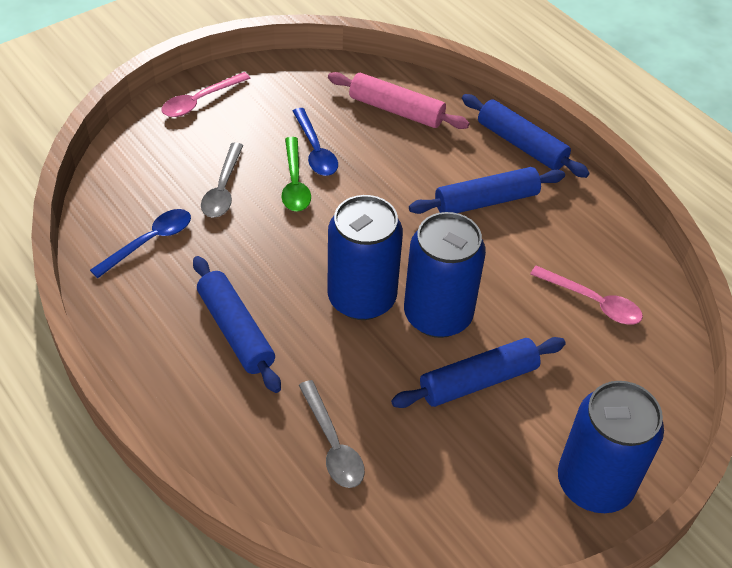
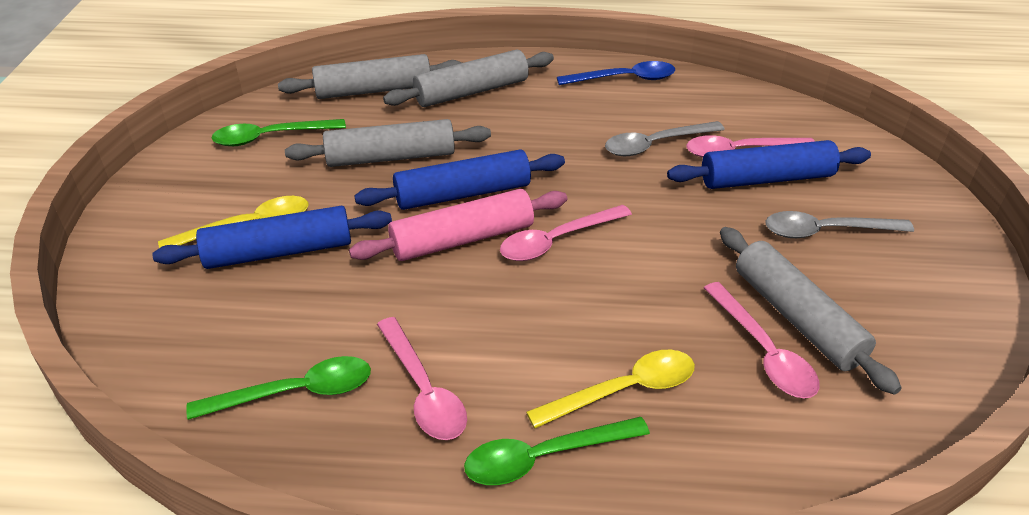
blue can: [327,195,403,320] [404,212,486,338] [558,381,664,513] = 3 -> none = 0
blue rolling pin: [193,256,281,393] [391,337,566,408] [409,167,565,214] [462,94,590,178] = 4 -> [152,206,392,269] [354,149,565,210] [667,140,871,189] = 3
blue spoon: [90,209,191,278] [293,108,338,176] = 2 -> [557,61,675,85] = 1
green spoon: [281,137,311,212] = 1 -> [186,356,371,420] [211,119,346,146] [464,417,650,485] = 3
grey rolling pin: none = 0 -> [278,54,462,99] [285,119,491,167] [383,50,554,107] [720,227,902,395] = 4
pink spoon: [162,72,250,117] [530,265,643,324] = 2 -> [377,317,467,440] [500,205,632,261] [686,135,815,158] [704,282,820,398] = 4
yellow spoon: none = 0 -> [158,196,309,248] [526,350,695,428] = 2

